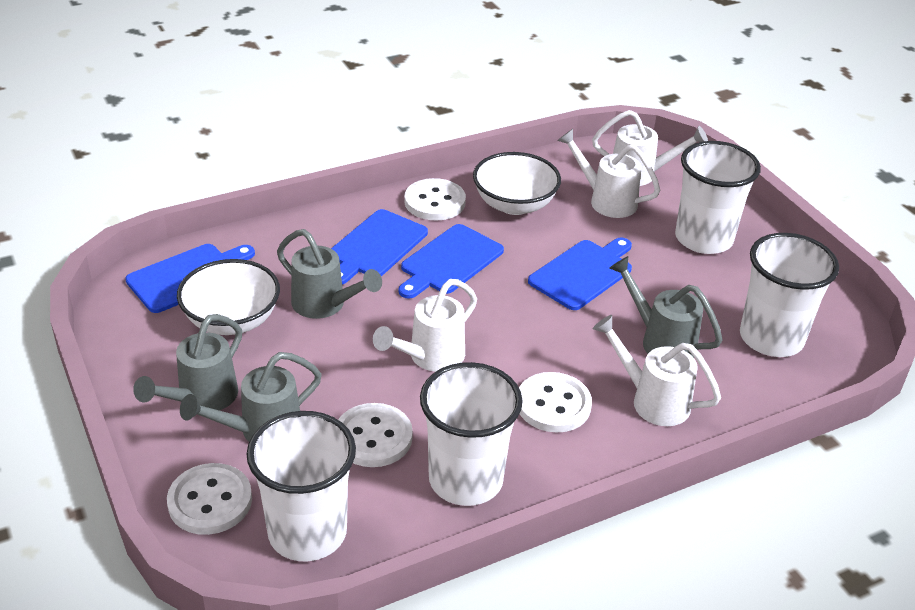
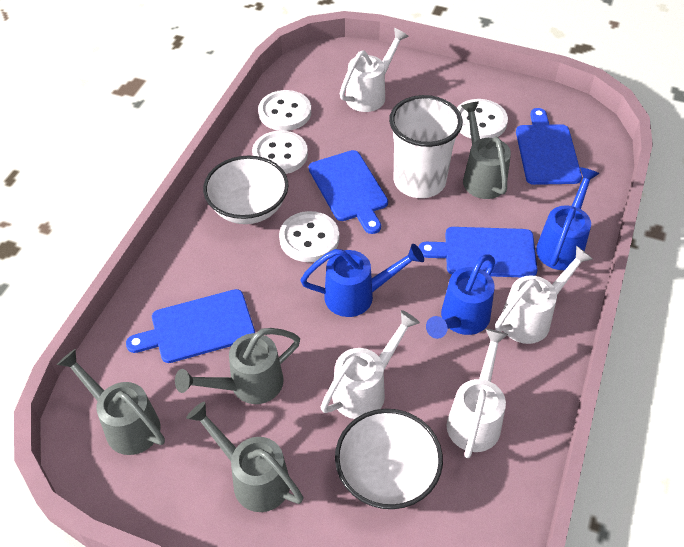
blue watering can: none = 0 -> [300,244,424,317] [426,254,495,339] [536,167,599,270] = 3
white cup: [246,411,356,561] [420,362,523,506] [675,141,761,254] [740,233,839,357] = 4 -> [389,95,463,198] = 1

